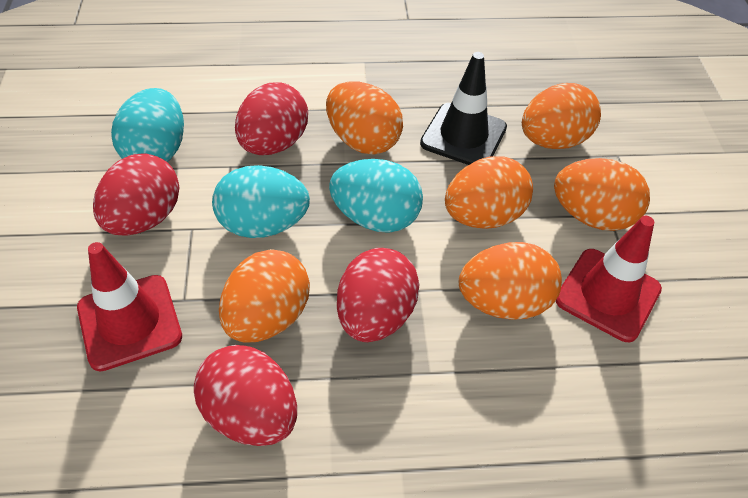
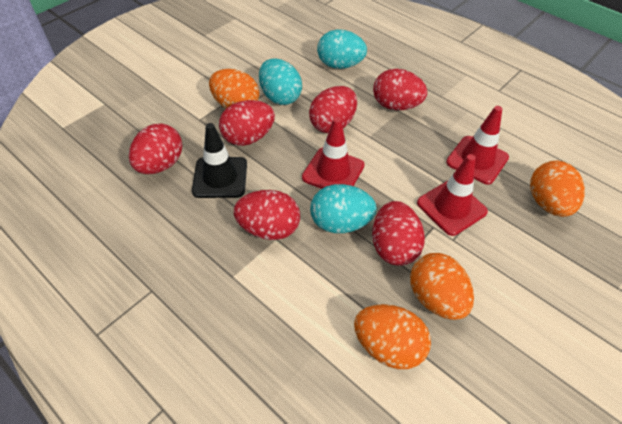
orange egg: [219,249,310,343] [326,81,403,155] [445,156,533,229] [459,242,562,320] [522,83,601,149] [554,158,650,231] = 6 -> [209,69,260,109] [354,304,431,369] [410,253,474,320] [530,161,585,217] = 4
red egg: [93,153,180,236] [194,345,297,446] [235,82,308,155] [337,248,419,342] = 4 -> [129,123,183,174] [219,100,275,146] [234,190,300,240] [309,86,357,133] [372,201,425,266] [373,69,427,110] = 6
red traffic cone: [77,242,182,371] [556,216,662,342] = 2 -> [302,117,365,189] [417,154,488,236] [446,106,509,185] = 3

